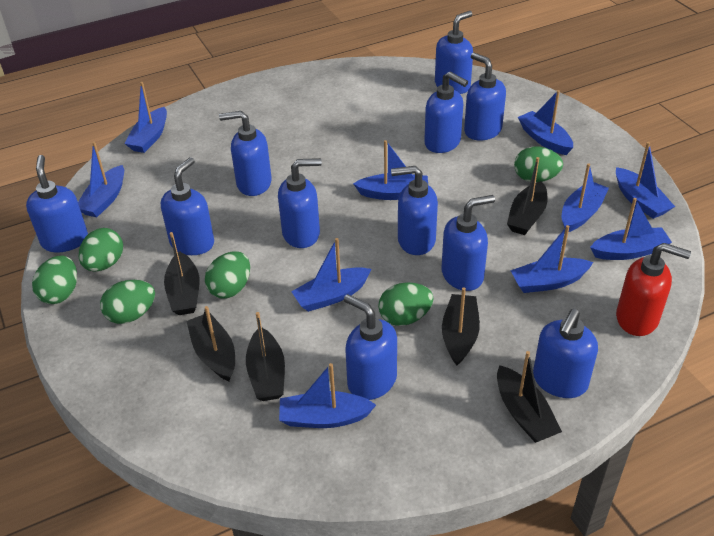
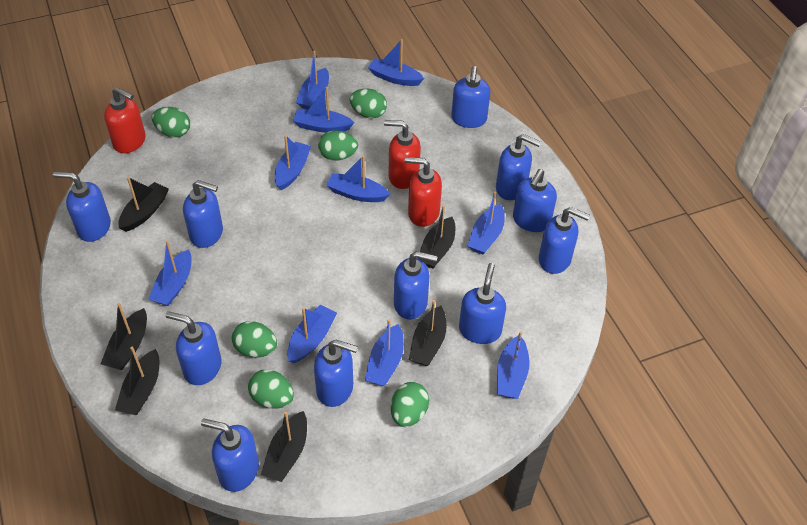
red soap dispenser: [616,243,691,336] = 1 -> [104,87,146,153] [384,120,421,189] [405,157,442,227] = 3

